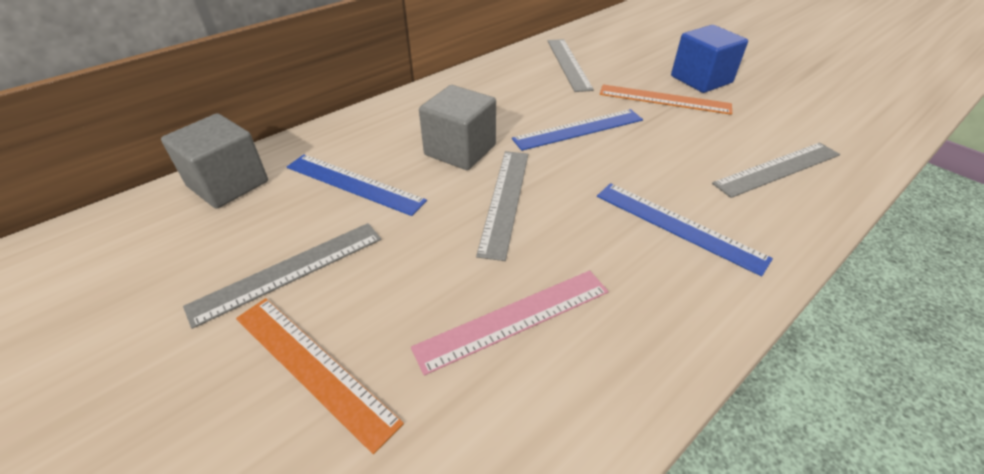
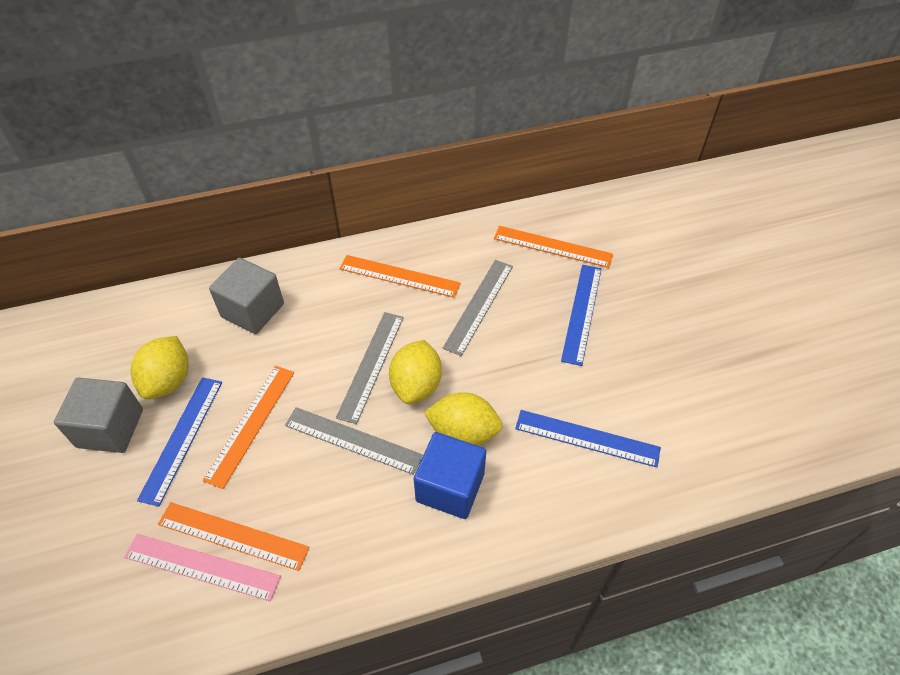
grey ruler: [183,223,381,329] [476,151,528,261] [547,39,594,92] [712,143,840,198] = 4 -> [285,407,423,475] [336,312,404,424] [442,260,513,356] = 3
orange ruler: [236,298,404,454] [600,85,732,115] = 2 -> [158,502,309,571] [202,366,294,489] [339,255,460,298] [494,226,613,268] = 4
yellow lemon: none = 0 -> [131,336,189,399] [389,340,442,404] [424,392,502,446] = 3

